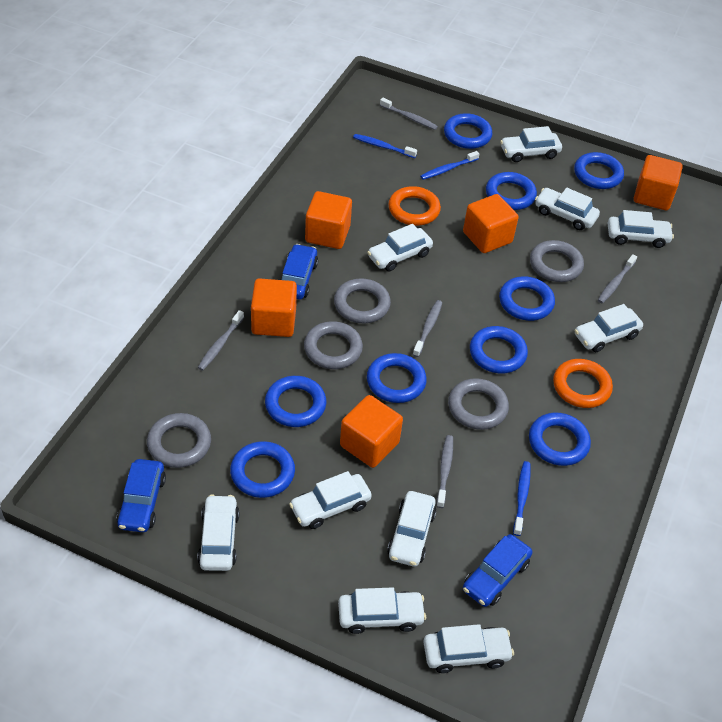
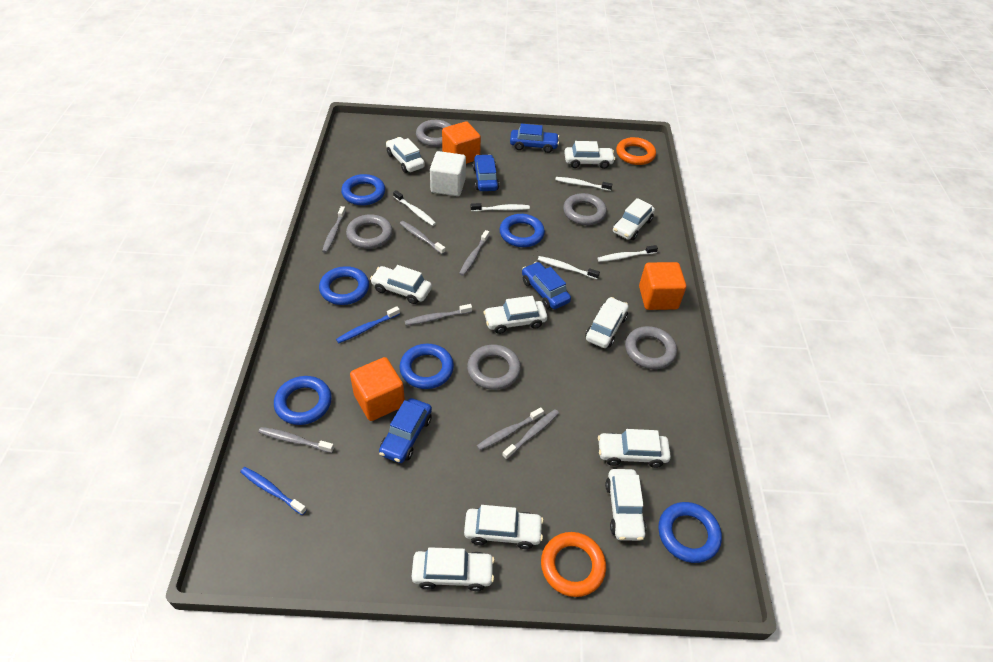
blue car: [117,459,166,532] [280,244,318,299] [463,534,532,607] = 3 -> [379,398,432,463] [473,154,499,191] [510,124,559,153] [522,262,571,309] = 4
blue ring: [230,441,295,498] [265,376,326,427] [367,353,427,403] [444,113,493,149] [470,326,528,374] [486,172,537,210] [499,276,555,321] [529,413,591,466] [574,152,624,189] = 9 -> [274,376,332,425] [319,266,369,305] [341,174,385,205] [400,344,454,389] [499,214,545,247] [658,502,722,563] = 6
blue toothbrush: [353,134,417,158] [420,151,480,180] [513,461,531,536] = 3 -> [240,467,307,515] [336,306,400,343] = 2
grey toothbrush: [198,310,244,371] [380,98,438,130] [413,300,442,357] [436,435,453,508] [598,254,637,303] = 5 -> [258,427,334,453] [322,206,346,253] [400,221,446,255] [405,304,472,325] [459,230,489,276] [477,407,544,450] [502,409,559,460] = 7
orange cube: [251,278,297,337] [305,191,352,249] [340,395,403,468] [463,194,519,253] [634,155,683,210] = 5 -> [350,357,405,421] [442,121,481,164] [639,262,686,310] = 3
white cube: none = 0 -> [430,151,466,196] = 1
white toothbrush: none = 0 -> [393,190,436,226] [471,203,530,212] [538,256,600,279] [555,177,612,191] [598,245,658,262] = 5

